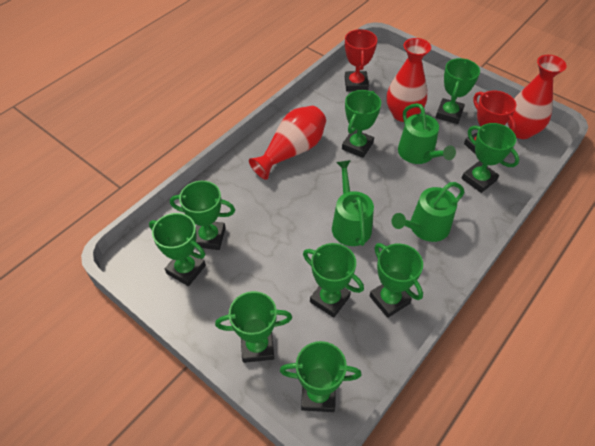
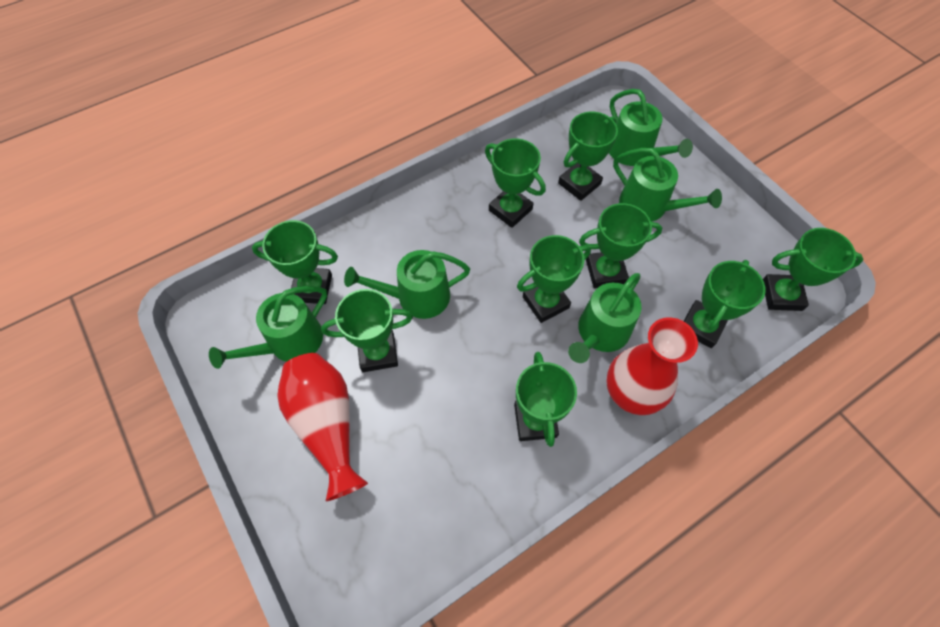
green watering can: [332,160,374,246] [391,182,465,242] [398,103,456,164] = 3 -> [209,286,327,369] [344,250,470,319] [568,273,641,363] [609,89,693,166] [613,148,722,222] = 5
red trophy: [345,29,377,92] [464,91,516,155] = 2 -> none = 0
red vase: [249,106,326,180] [386,38,431,122] [507,55,567,139] = 3 -> [277,353,368,501] [606,317,698,415] = 2

